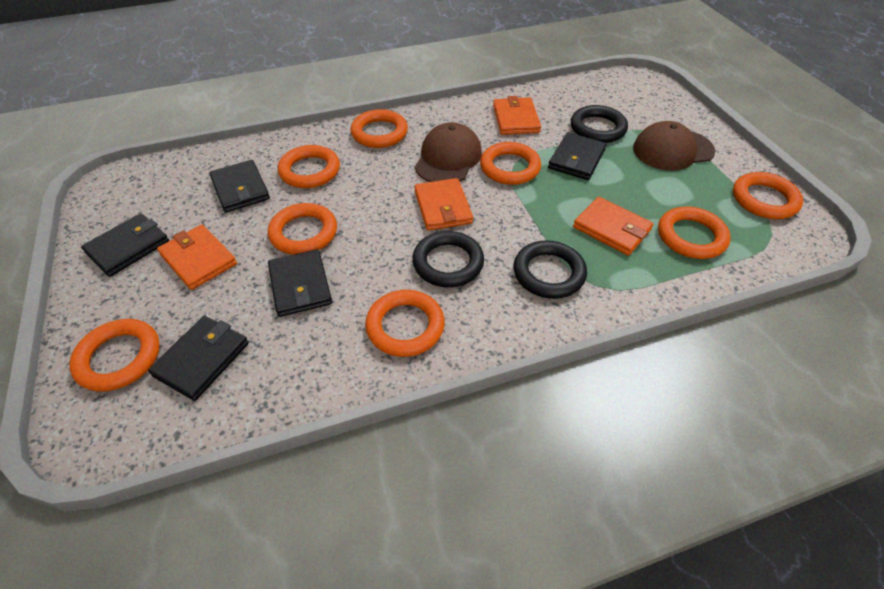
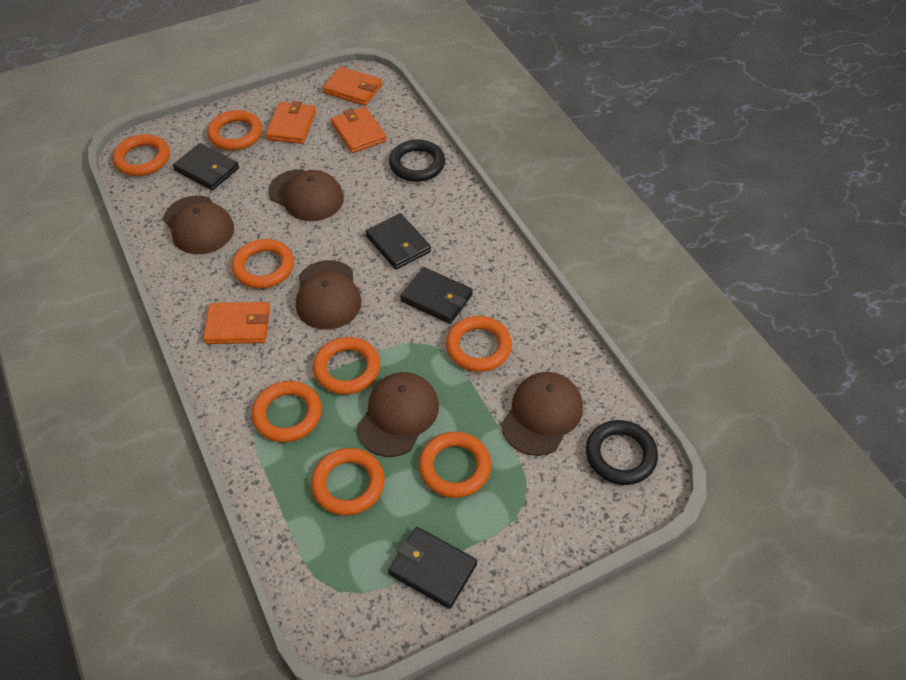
black ring: [412,231,484,287] [514,240,587,299] [571,105,628,143] = 3 -> [389,139,445,182] [586,420,658,485] = 2
black wallet: [81,213,169,277] [148,316,249,401] [209,160,270,212] [268,249,332,317] [548,132,607,180] = 5 -> [173,143,239,191] [365,213,431,270] [388,527,477,609] [400,267,473,324] = 4
brown cap: [415,122,482,182] [633,121,715,171] = 2 -> [163,196,234,254] [268,169,344,221] [296,260,361,330] [357,372,439,457] [501,372,583,456] = 5

